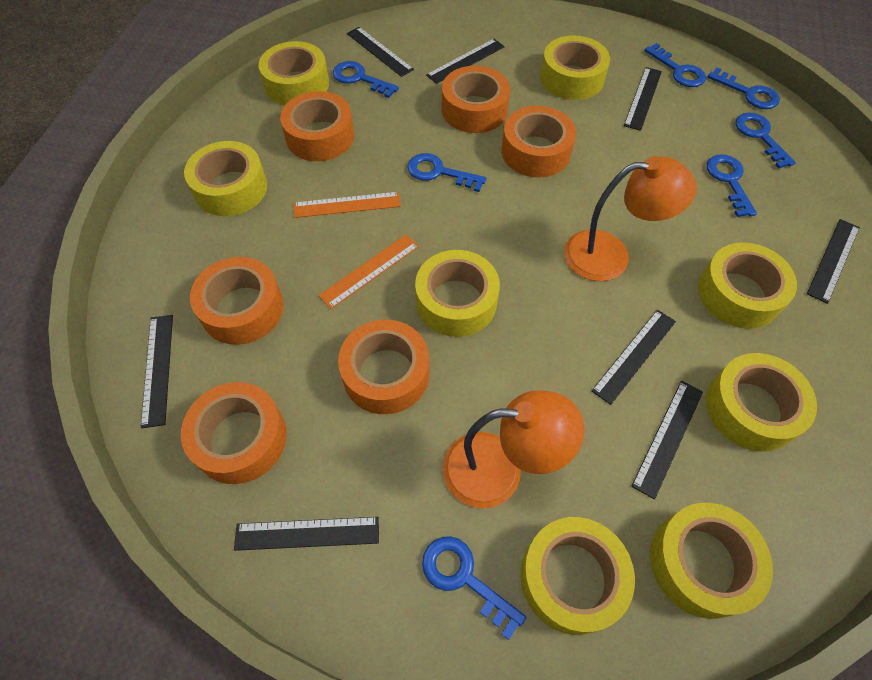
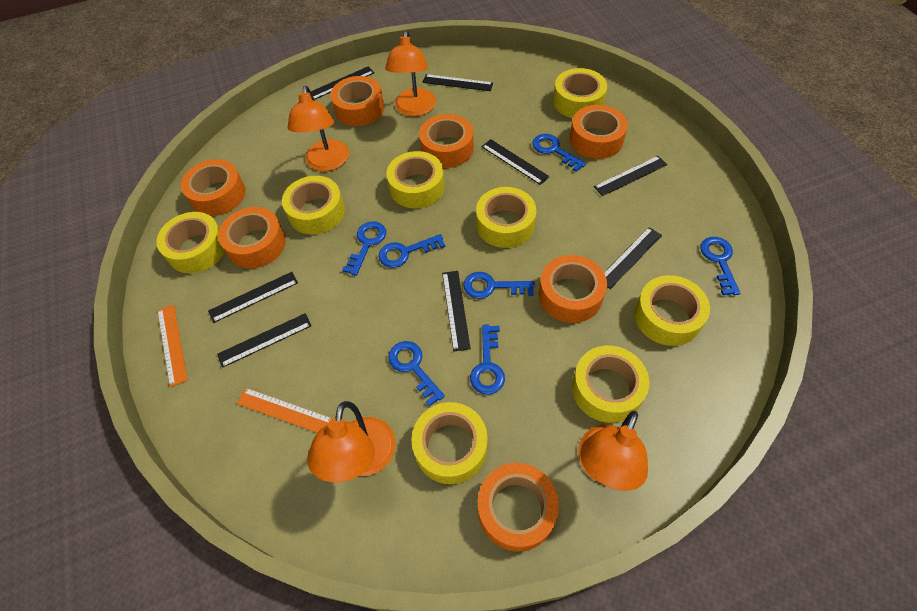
orange lamp: [443,390,584,508] [564,156,697,281] = 2 -> [287,86,349,171] [307,401,395,482] [385,30,436,116] [578,411,648,491] = 4
orange tape: [181,382,287,484] [190,257,283,345] [280,91,354,161] [338,320,429,414] [442,66,510,133] [501,106,576,178] = 6 -> [181,159,246,216] [218,207,286,268] [330,76,384,126] [419,114,474,168] [478,463,559,552] [539,255,607,323] [570,105,628,159] = 7

